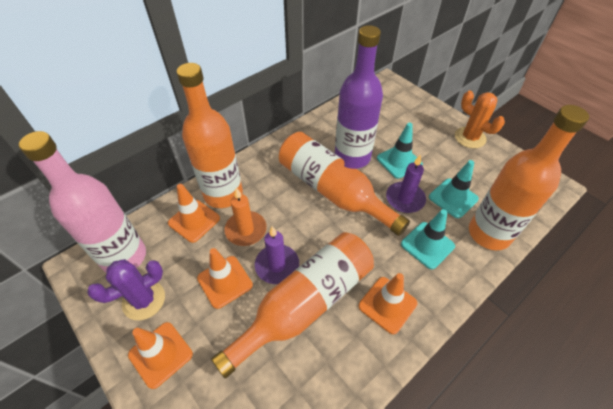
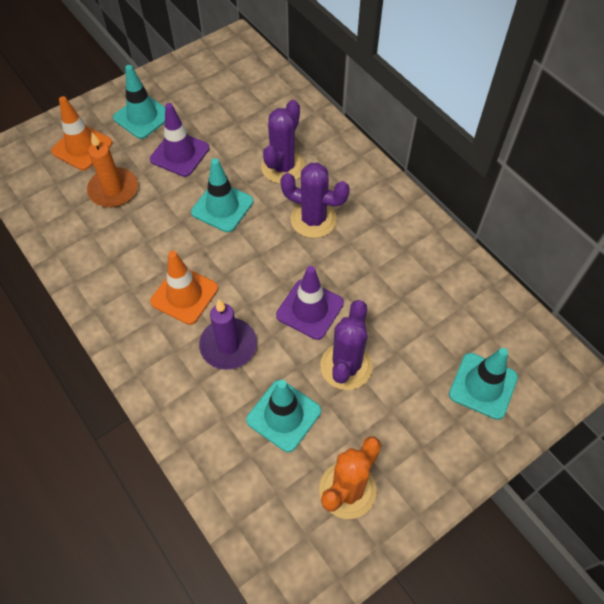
orange bottle: [176,63,243,208] [211,232,374,378] [279,132,410,236] [469,105,589,250] = 4 -> none = 0
orange traffic cone: [128,322,193,389] [168,184,220,243] [197,248,253,309] [358,273,417,334] = 4 -> [51,96,113,170] [150,251,218,325] = 2
pink bottle: [19,131,146,273] = 1 -> none = 0
purple bottle: [335,25,383,169] = 1 -> none = 0
purple cactus: [87,259,165,320] = 1 -> [261,100,305,184] [280,163,350,238] [320,300,373,390] = 3
purple candle: [255,226,299,284] [386,155,426,213] = 2 -> [199,300,257,370] = 1
purple traffic cone: none = 0 -> [150,103,210,177] [276,266,344,340] = 2
turquoise traffic cone: [377,123,423,179] [401,209,455,269] [429,160,479,218] = 3 -> [113,65,165,139] [191,158,254,232] [246,380,321,452] [449,348,518,420] = 4

